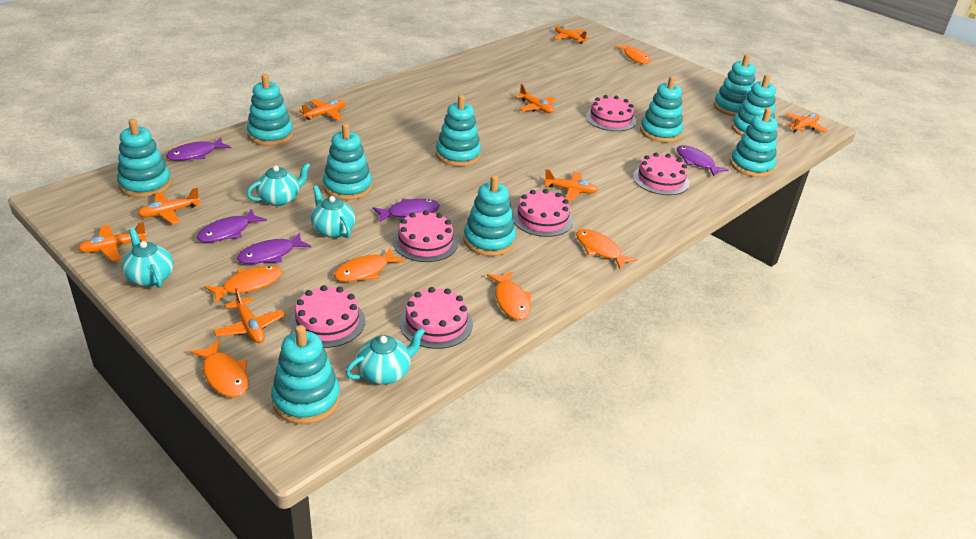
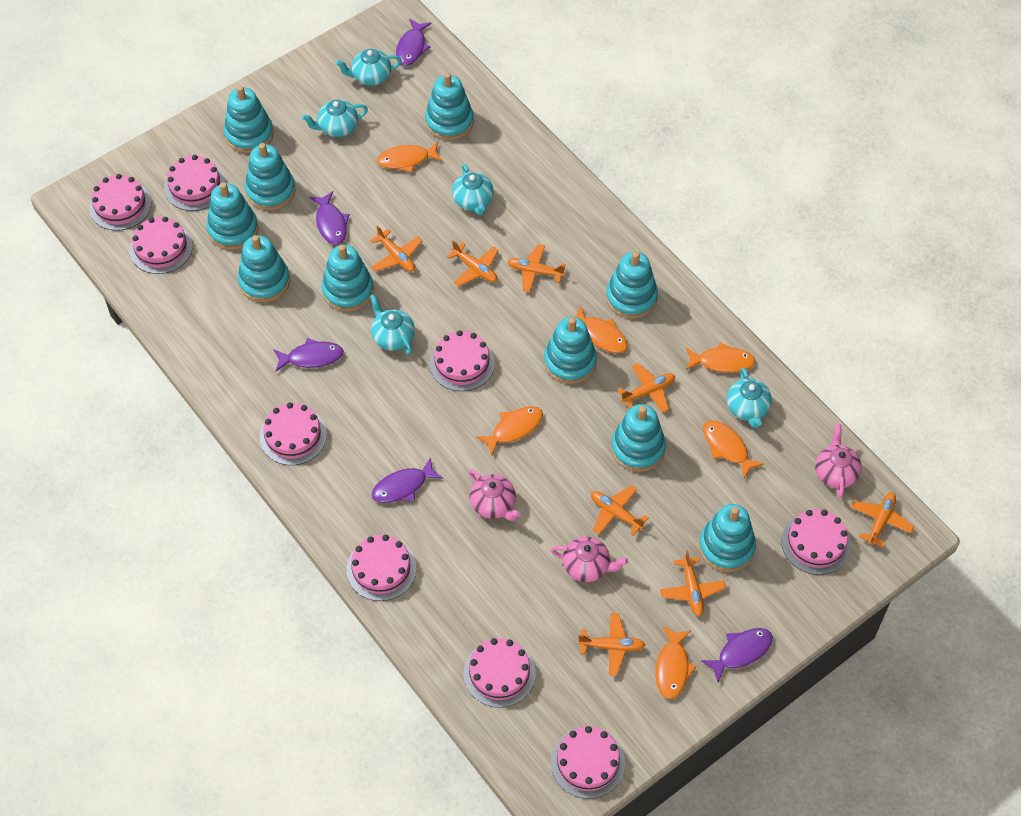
pink cake: [290,285,365,348] [393,210,458,262] [400,287,473,349] [512,189,573,237] [586,95,636,131] [633,153,689,195] = 6 -> [89,174,151,231] [130,217,193,274] [164,155,226,211] [260,402,327,465] [347,535,417,601] [430,330,495,391] [463,638,536,708] [551,726,625,799] [781,509,851,575] = 9
pink teapot: none = 0 -> [469,469,521,521] [551,537,628,582] [815,424,862,498] = 3
turquoise teapot: [122,228,174,288] [247,163,310,206] [311,186,355,238] [346,328,425,385] = 4 -> [302,100,368,137] [336,49,402,86] [370,294,415,354] [452,164,494,216] [727,368,772,428] = 5

